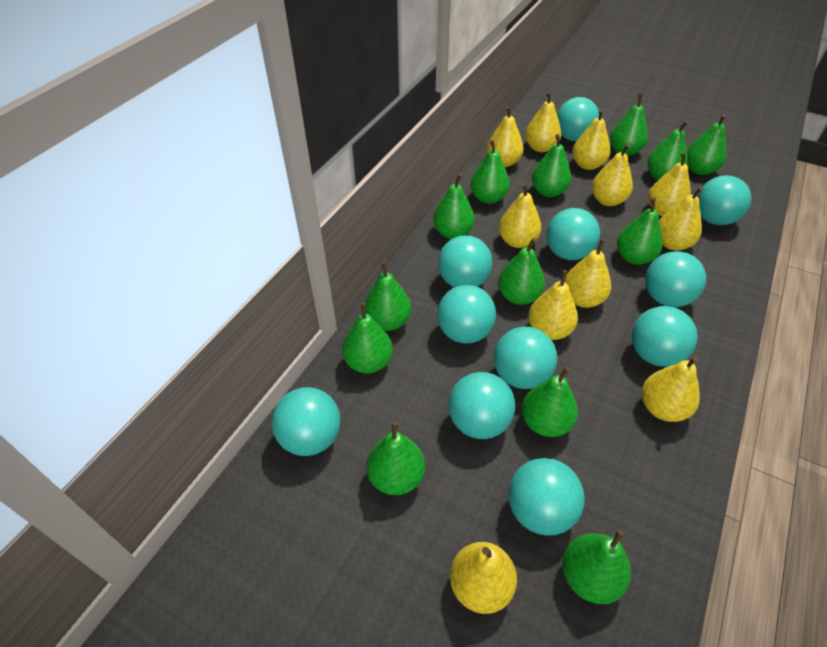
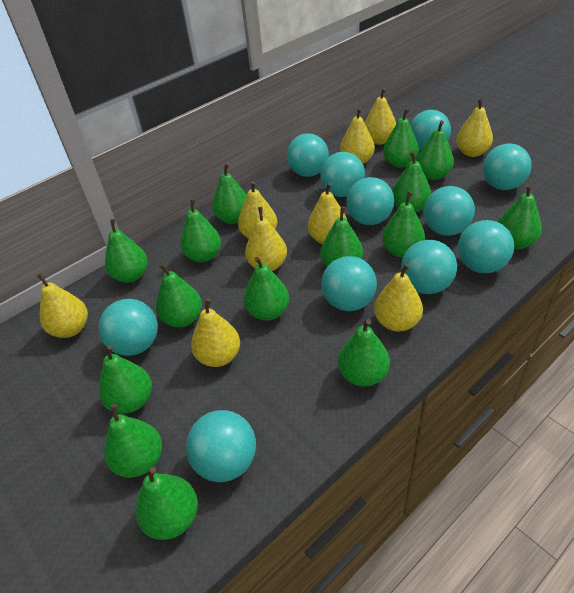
green pear: [342,302,393,373] [365,261,411,331] [366,421,425,495] [433,174,475,239] [470,140,510,204] [498,238,545,305] [522,366,578,437] [532,134,571,197] [562,529,631,604] [610,94,648,156] [617,197,663,265] [647,120,689,180] [687,114,726,175] = 13 -> [99,345,152,414] [104,404,162,478] [105,219,148,283] [135,467,198,540] [156,263,202,327] [180,199,221,262] [212,163,247,224] [243,257,289,321] [320,207,363,266] [338,319,390,387] [382,191,425,257] [383,108,419,168] [392,151,431,213] [417,120,454,180] [498,184,542,249] = 15
yellow pear: [450,542,517,614] [487,106,524,167] [499,183,541,248] [525,91,561,152] [528,270,578,340] [564,239,611,308] [572,109,610,170] [592,144,633,206] [642,357,700,422] [648,152,691,216] [659,187,704,250] = 11 -> [36,273,88,338] [191,298,240,367] [238,181,278,239] [245,207,287,271] [308,183,347,244] [340,108,375,164] [365,88,396,145] [374,263,423,332] [456,98,493,157] = 9

